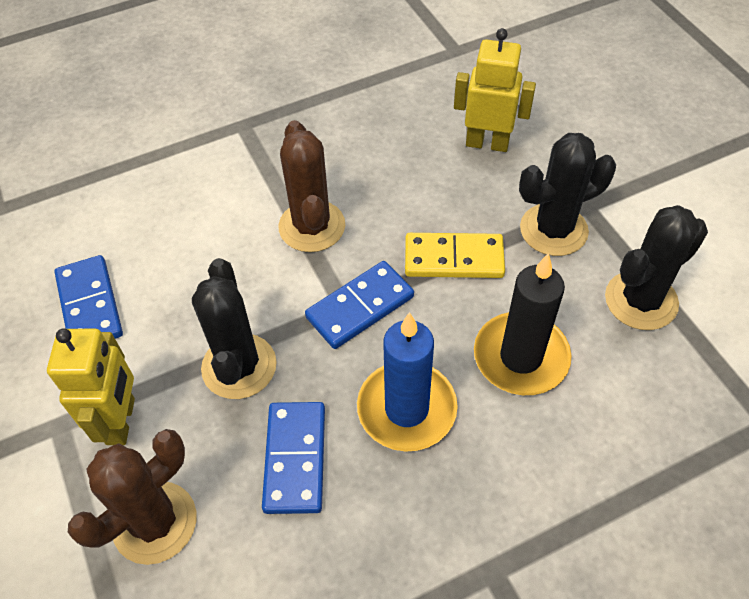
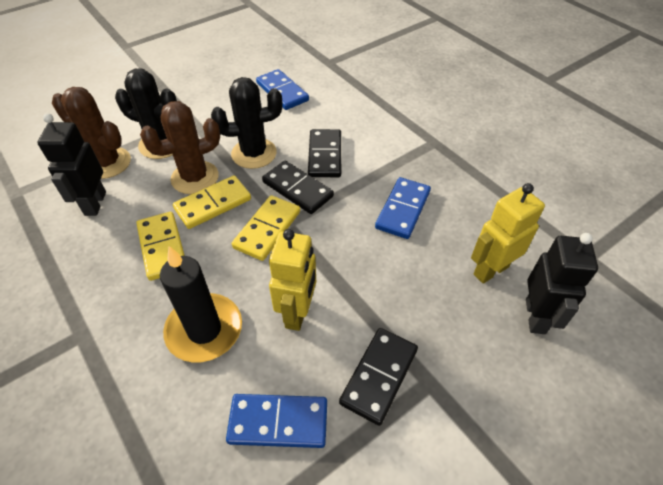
black cactus: [192,258,277,399] [519,133,616,256] [605,205,708,330] = 3 -> [115,68,177,159] [211,77,282,169] = 2
black domino: none = 0 -> [262,161,334,214] [308,129,341,177] [339,328,418,426] = 3
black robot: none = 0 -> [37,113,106,216] [526,233,598,334] = 2
blue candle: [357,312,458,452] = 1 -> none = 0
yellow domino: [405,233,505,278] = 1 -> [136,212,185,281] [173,175,251,229] [232,195,300,261] = 3

